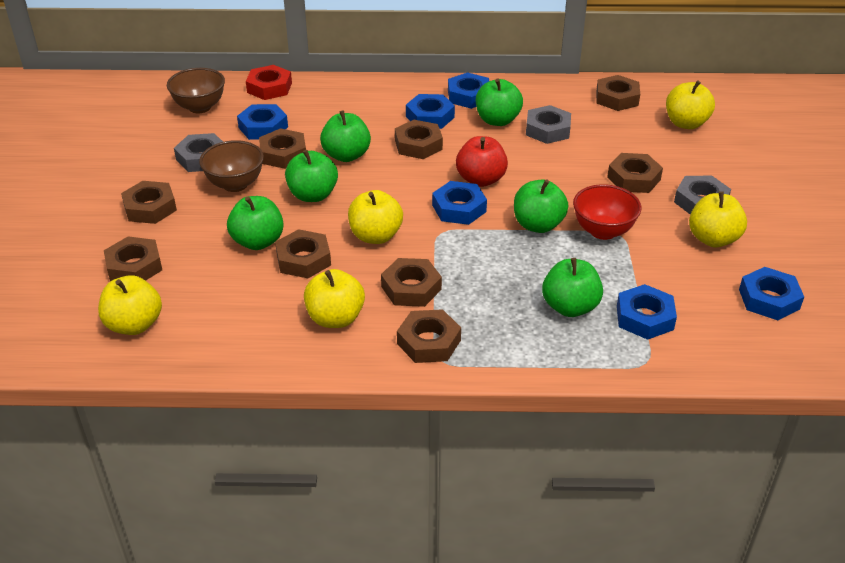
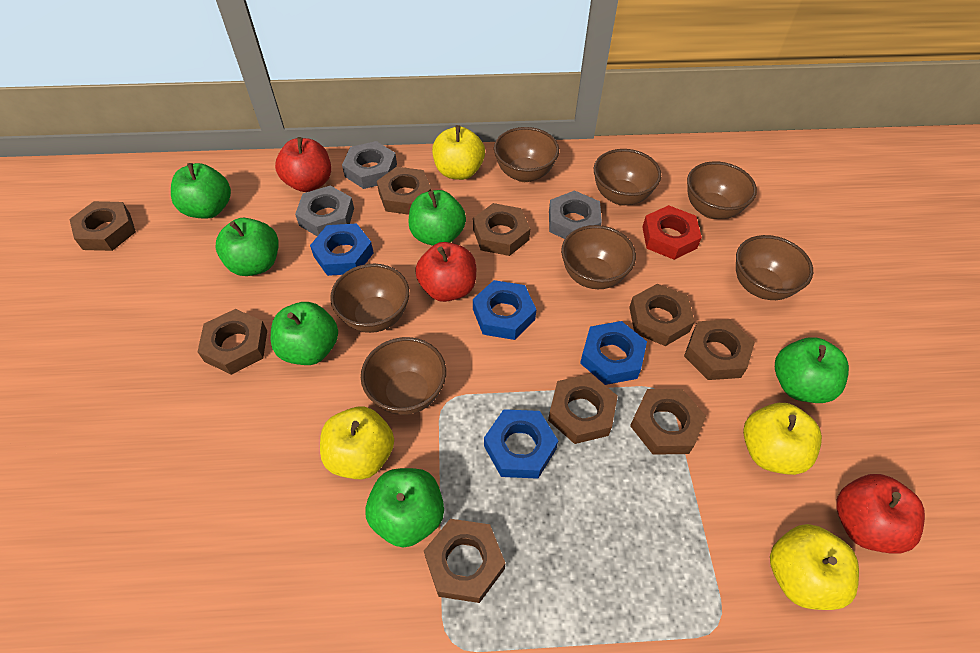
blue nut: [237,104,288,140] [406,94,455,129] [432,181,487,225] [448,72,489,109] [617,284,677,340] [739,267,804,320] = 6 -> [310,223,374,276] [473,280,537,340] [484,409,558,479] [580,321,647,385] = 4
brown bowl: [167,68,225,113] [199,140,264,192] = 2 -> [330,264,409,333] [361,337,446,415] [494,127,559,182] [561,225,636,289] [594,149,661,206] [687,161,757,219] [736,235,813,300] = 7
red apple: [456,136,508,187] = 1 -> [275,137,331,192] [415,242,476,302] [836,474,925,554] = 3
red bowl: [573,184,642,240] = 1 -> none = 0
yellow apple: [98,275,162,335] [304,269,365,328] [348,190,403,244] [666,80,715,129] [689,191,747,247] = 5 -> [320,407,394,479] [432,125,485,180] [743,403,822,475] [770,524,859,610] = 4

